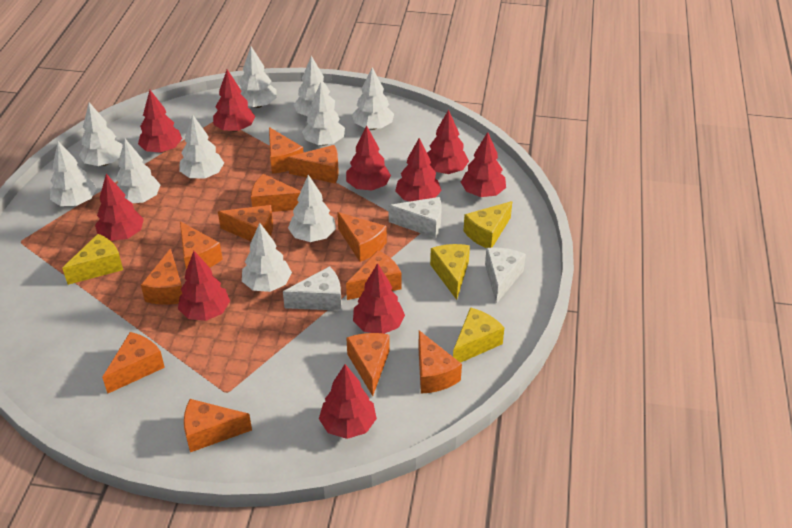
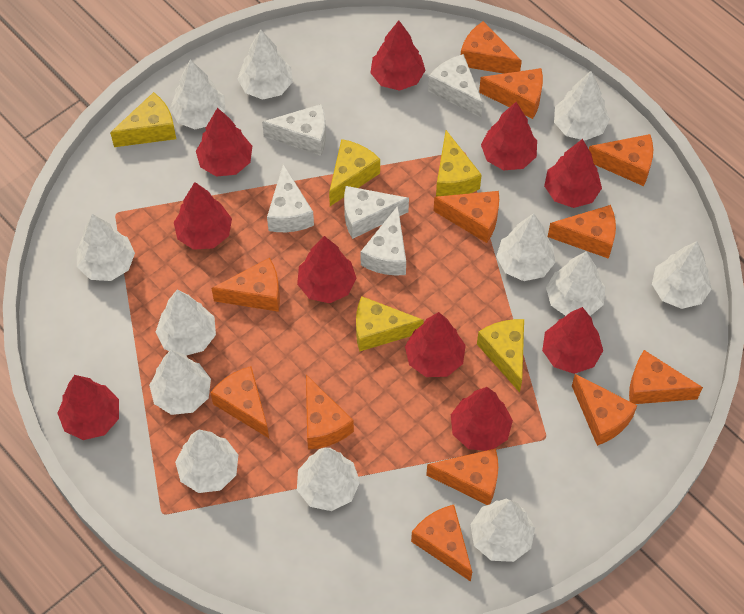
white cheese: [283,266,342,311] [389,197,442,238] [485,247,526,304] = 3 -> [262,104,326,156] [267,164,314,232] [344,186,409,239] [361,206,406,276] [428,54,483,118] = 5
white tree: [50,141,97,206] [79,102,123,166] [116,139,160,203] [179,114,224,179] [240,46,277,108] [242,223,292,292] [288,175,336,242] [294,56,335,116] [302,83,345,146] [352,67,394,130] = 10 -> [77,214,135,281] [149,350,211,415] [156,290,216,356] [170,60,226,129] [175,429,238,493] [238,29,293,100] [297,447,360,511] [470,498,535,562] [496,213,555,281] [546,252,606,316] [554,71,610,140] [652,241,712,309] = 12
yellow cheese: [62,234,123,285] [430,244,470,300] [453,307,505,363] [463,201,512,248] = 4 -> [110,92,176,147] [329,139,380,206] [356,296,424,352] [436,130,482,197] [477,319,524,393] = 5

